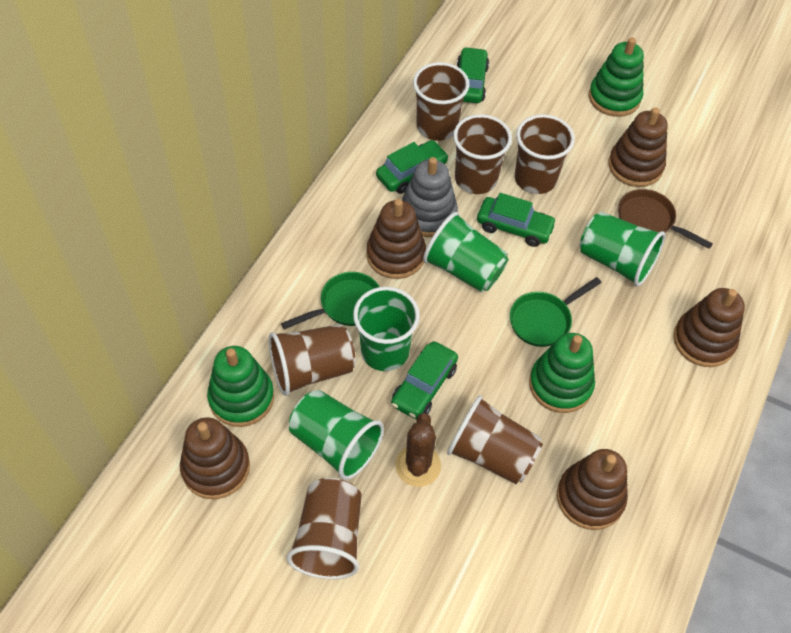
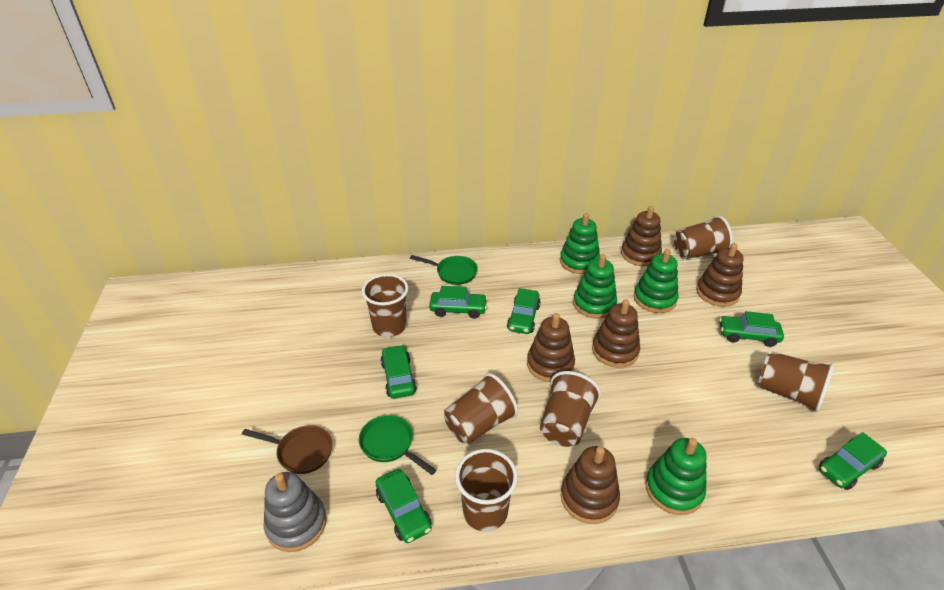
brown cactus: [395,413,441,487] = 1 -> none = 0
green car: [376,140,449,194] [391,341,458,419] [457,47,489,103] [477,193,557,247] = 4 -> [375,469,432,543] [381,345,417,399] [429,286,488,319] [507,288,541,334] [719,311,784,347] [819,432,887,490] = 6
green cup: [289,390,384,480] [353,287,420,371] [423,212,509,293] [580,212,666,287] = 4 -> none = 0
green stacking toy: [207,346,274,427] [529,333,595,413] [589,37,644,117] = 3 -> [560,213,600,274] [573,254,617,319] [634,249,679,313] [645,438,707,515] = 4

